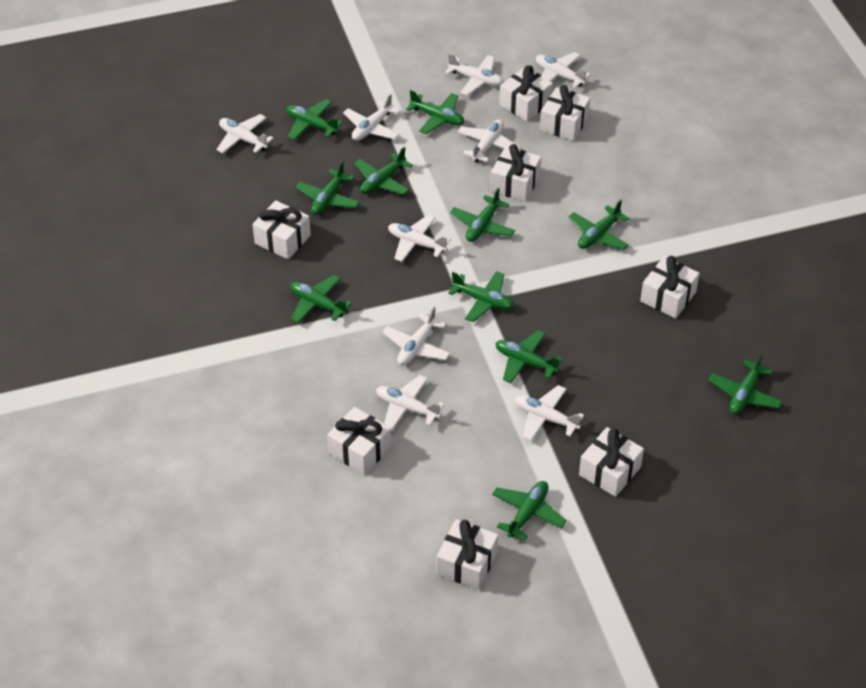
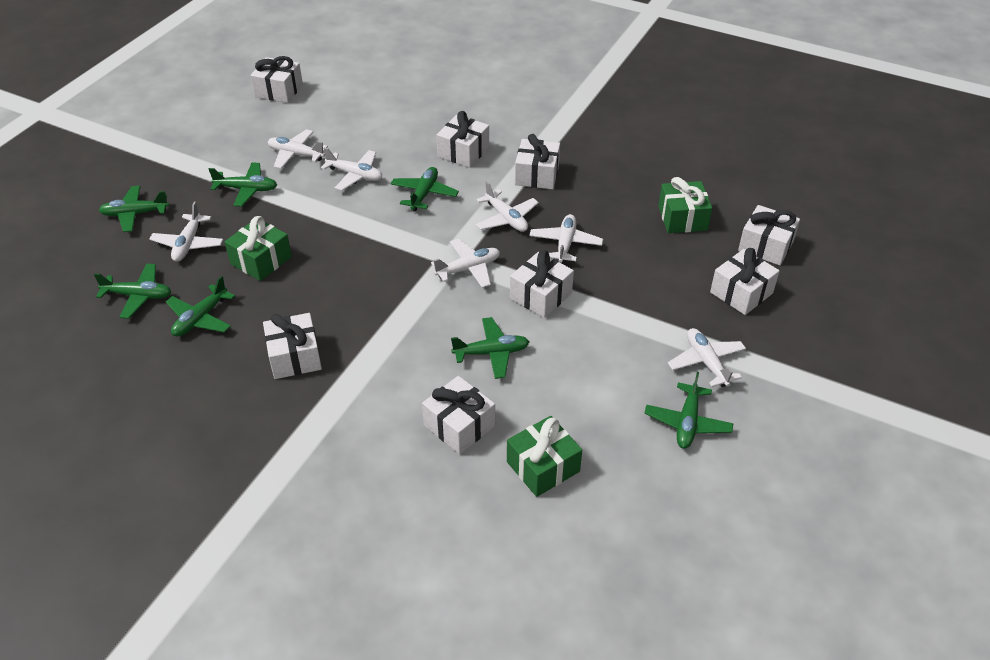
green gift: none = 0 -> [225,216,292,281] [507,416,582,497] [658,177,712,233] = 3
green plane: [286,99,343,140] [290,275,352,323] [296,161,360,215] [354,147,413,195] [406,90,464,134] [448,271,514,322] [450,188,515,242] [492,481,566,541] [496,330,563,383] [569,200,629,250] [709,353,782,414] = 11 -> [94,264,171,319] [99,186,169,232] [166,276,235,336] [209,162,277,207] [390,167,459,212] [451,317,529,379] [644,372,734,449] = 7
white plane: [216,114,274,153] [343,93,400,141] [376,375,444,431] [382,306,451,365] [388,214,451,262] [445,54,504,96] [457,120,520,162] [515,385,584,441] [536,52,591,88] = 9 -> [149,202,224,262] [268,129,328,169] [321,147,382,191] [431,239,500,288] [476,181,539,232] [529,214,603,264] [668,328,746,387] = 7

